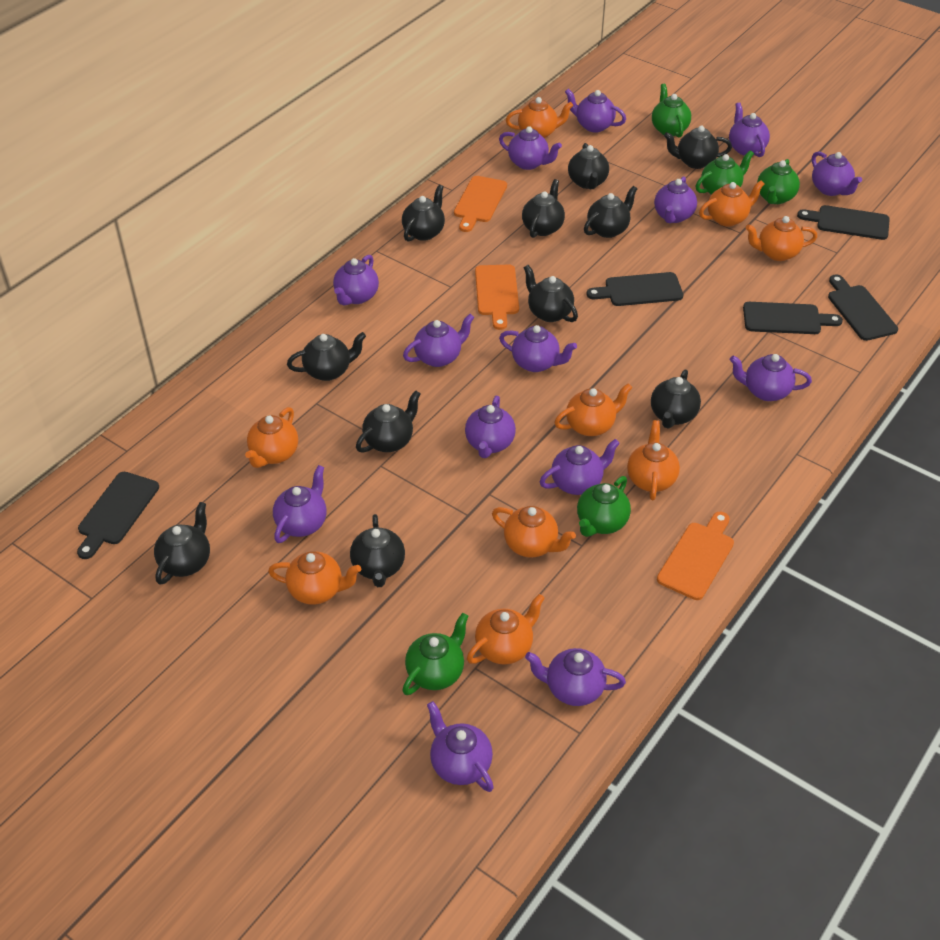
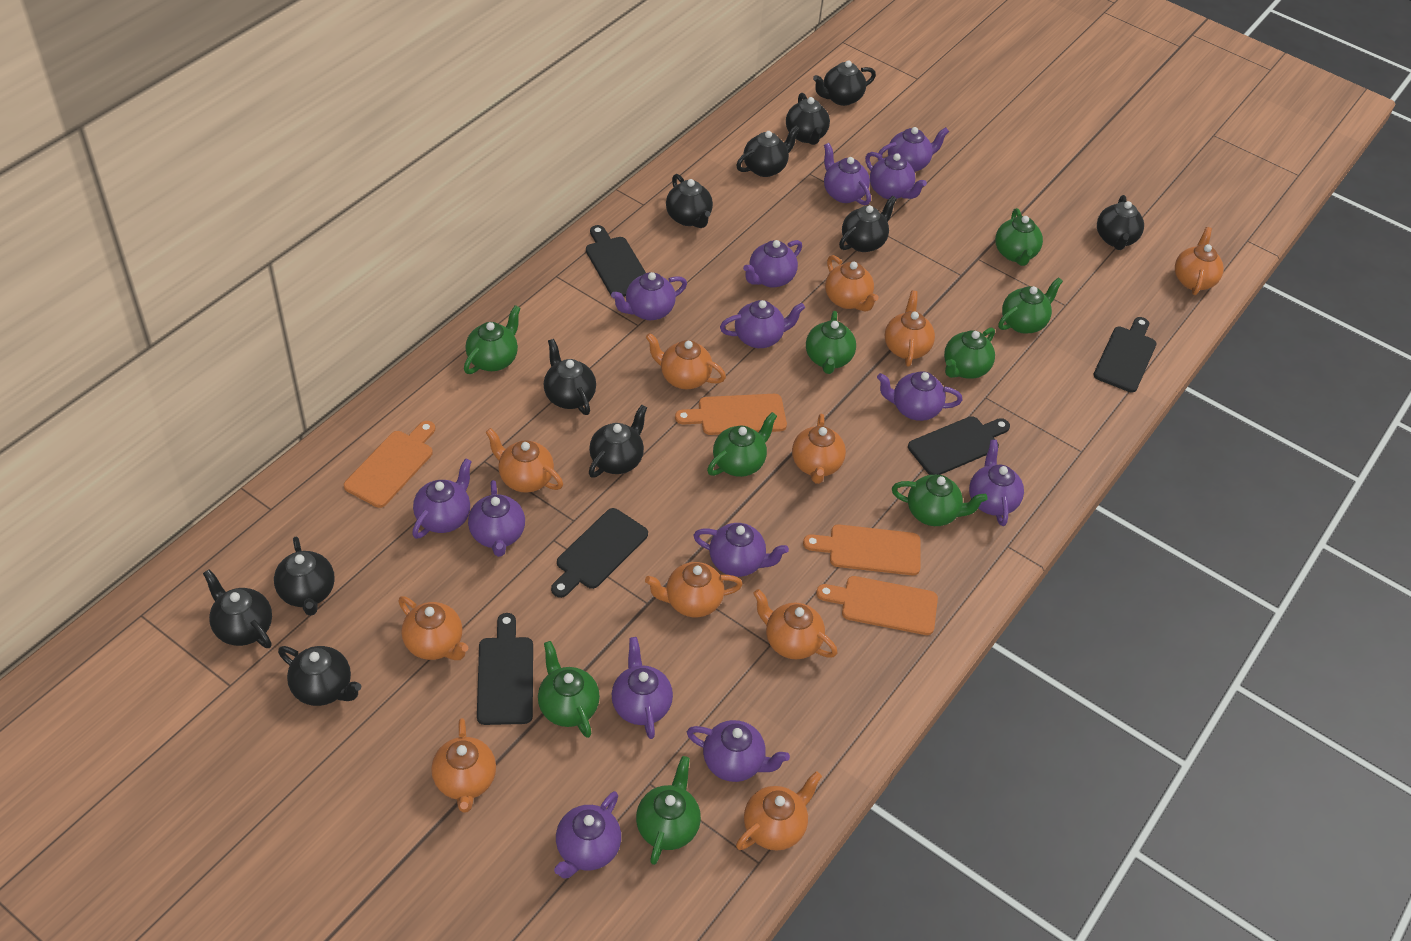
green teapot: [402,613,469,695] [577,476,631,537] [652,84,691,138] [696,150,754,195] [757,159,800,204] = 5 -> [464,305,521,374] [538,641,600,738] [636,756,701,865] [707,412,777,477] [806,311,856,374] [892,475,988,526] [944,327,995,379] [995,208,1043,266] [998,277,1063,334] = 9
orange cutting board: [454,176,507,232] [475,265,519,330] [657,512,734,600] = 3 -> [344,421,435,508] [675,394,787,435] [803,524,920,575] [816,576,938,635] = 4
orange teapot: [245,407,298,468] [268,551,361,605] [467,594,545,665] [492,506,576,557] [506,97,573,138] [554,383,632,436] [627,420,680,500] [699,180,764,227] [746,216,817,261] = 9 -> [398,596,468,660] [431,718,496,813] [485,428,563,493] [645,562,743,617] [646,333,726,389] [736,771,822,850] [753,589,837,659] [792,414,846,484] [825,255,879,312] [885,291,935,367] [1175,227,1224,295] = 11

